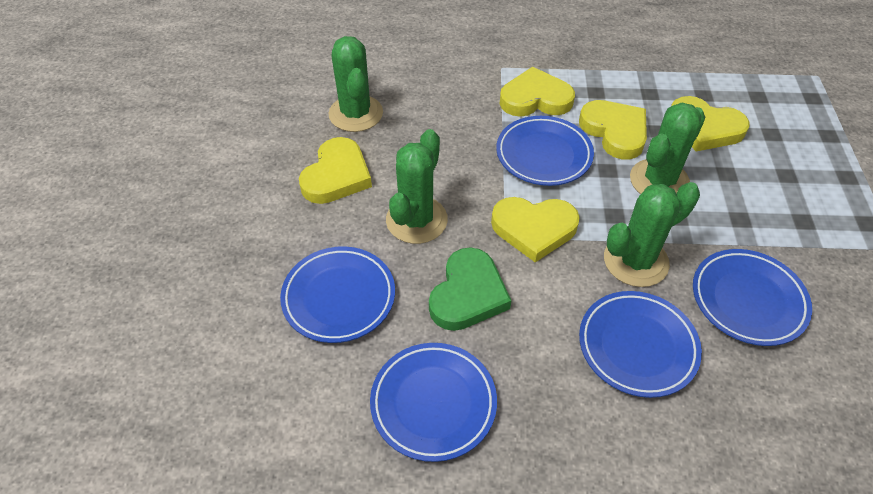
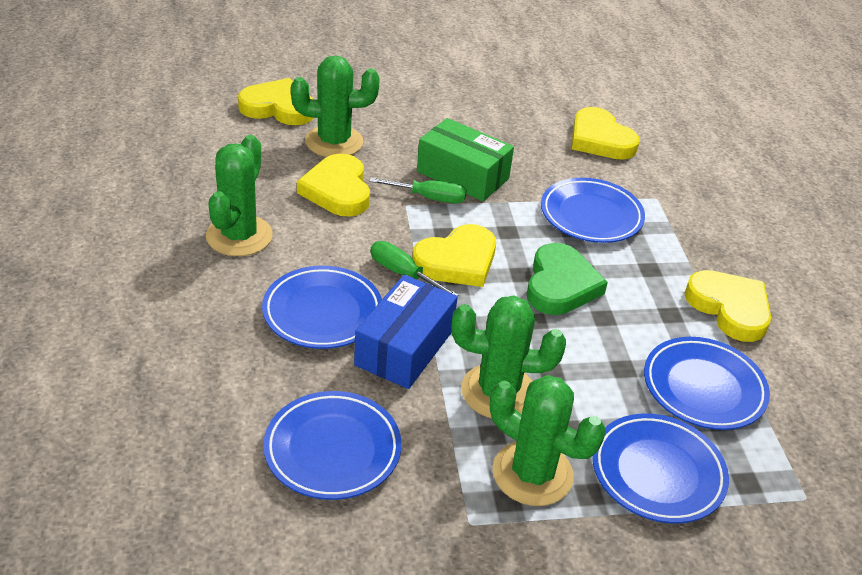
blue box: none = 0 -> [354,275,458,389] = 1
green box: none = 0 -> [417,118,514,201] = 1
green screwdriver: none = 0 -> [369,177,466,204] [371,241,458,296] = 2

